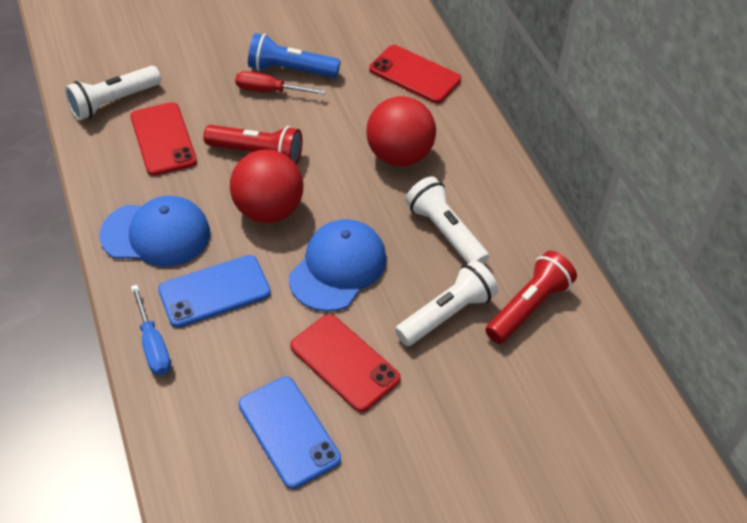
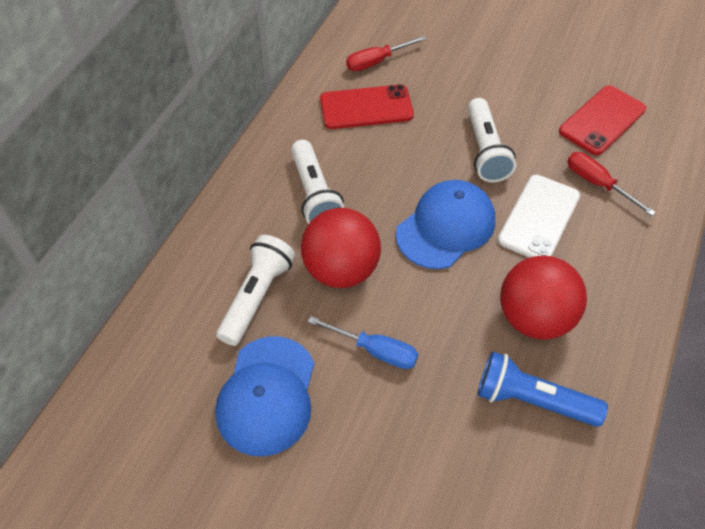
blue phone: [158,255,271,328] [238,377,341,489] = 2 -> none = 0
red flashlight: [203,125,303,165] [485,251,577,344] = 2 -> none = 0
red phone: [130,102,197,176] [290,314,401,412] [369,45,461,103] = 3 -> [320,84,414,129] [559,85,646,155] = 2
red screwdriver: [235,71,326,95] = 1 -> [346,36,426,71] [567,152,656,216] = 2
white phone: none = 0 -> [498,175,580,258] = 1

